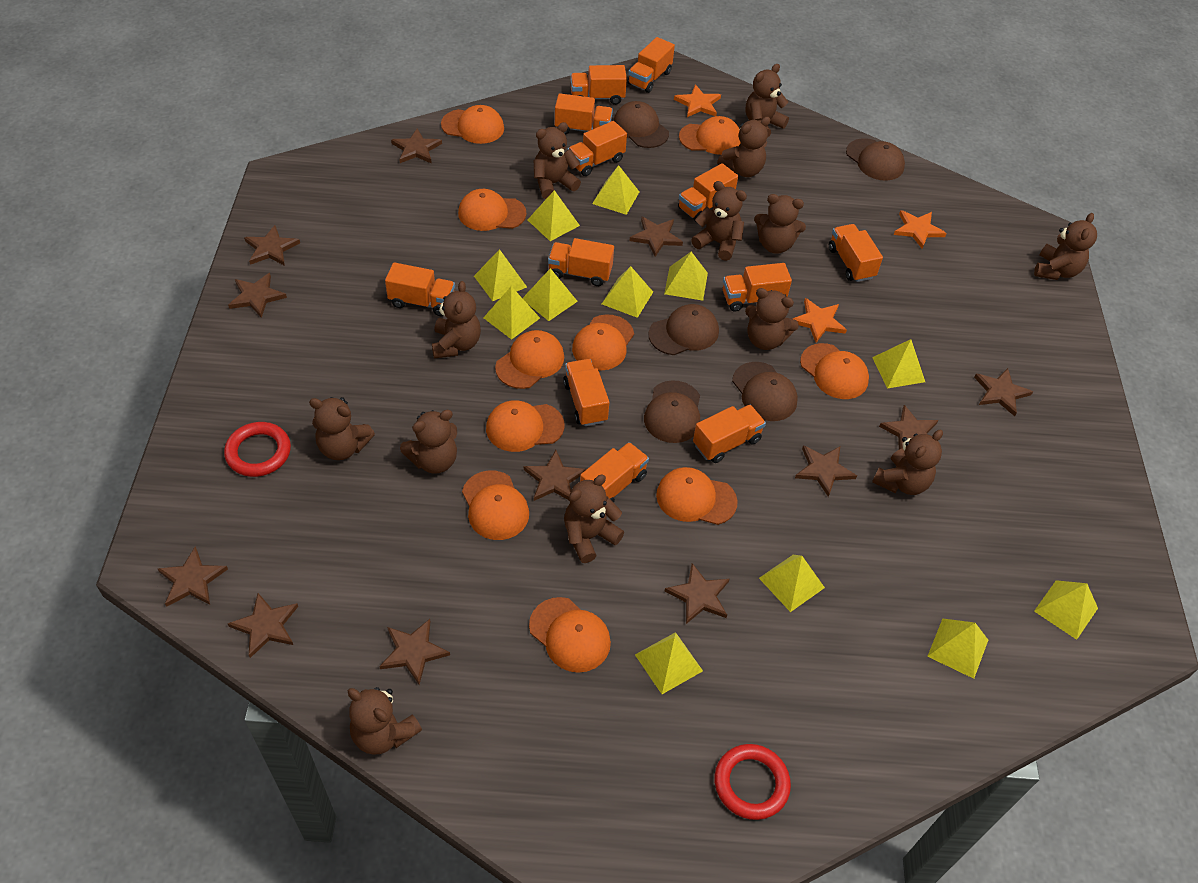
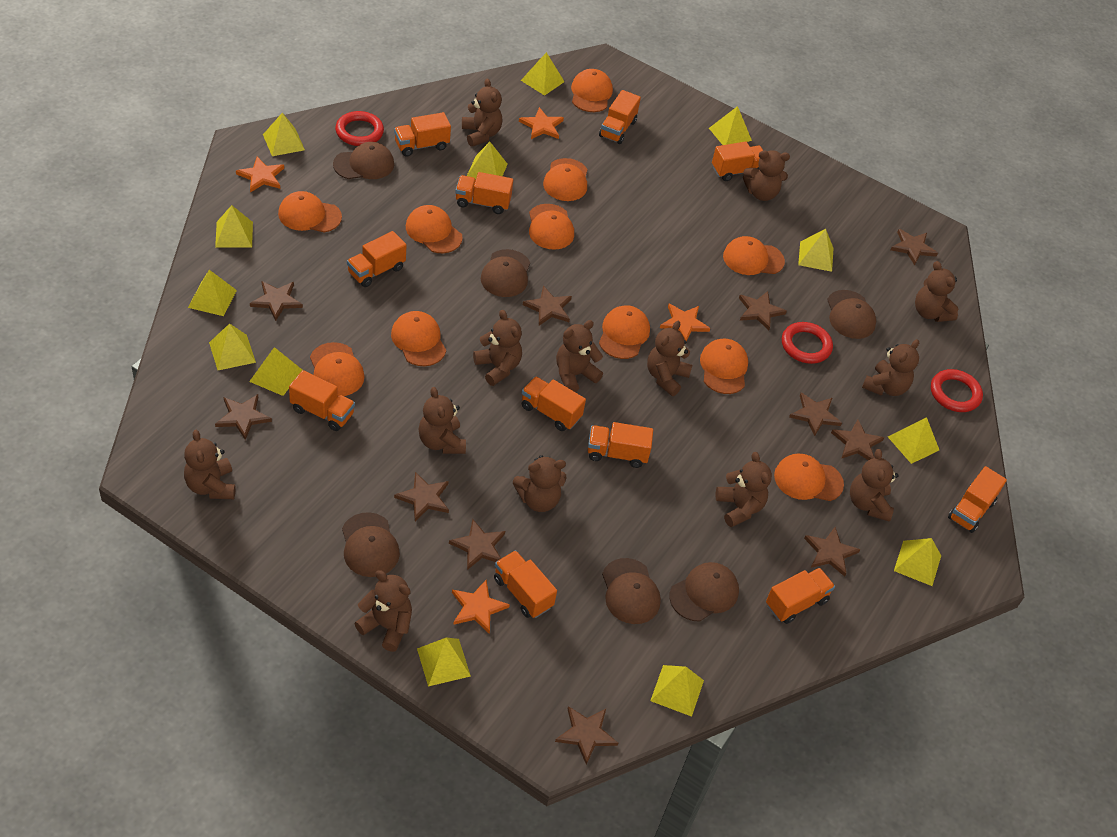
brown cap: [613,101,669,148] [644,380,700,443] [648,304,719,355] [732,362,798,421] [846,138,905,181] = 5 -> [333,142,394,179] [342,512,400,577] [481,249,530,297] [602,558,661,624] [669,562,739,621] [827,290,876,339] = 6
brown star: [158,546,228,607] [228,273,287,318] [228,593,298,658] [244,225,300,266] [379,619,450,685] [391,129,442,163] [524,450,586,501] [629,217,683,257] [665,563,729,624] [795,445,857,497] [879,405,938,450] [974,368,1033,416] = 12 -> [215,394,272,440] [250,281,303,321] [394,472,449,521] [449,519,505,570] [523,286,572,325] [555,706,618,765] [739,291,787,330] [789,393,842,436] [804,527,860,576] [831,419,884,460] [891,229,938,265] = 11
orange cap: [441,105,504,144] [458,189,526,231] [462,470,529,540] [486,400,564,452] [495,330,564,389] [529,597,611,673] [572,314,634,371] [656,467,737,525] [679,116,741,155] [800,343,869,399] = 10 -> [278,191,342,233] [310,342,365,396] [391,311,446,366] [406,205,463,253] [529,204,574,250] [543,158,588,201] [571,69,613,112] [599,305,650,359] [700,339,748,394] [723,236,785,275] [774,454,844,501] = 11
orange star: [674,85,721,117] [793,298,847,342] [894,210,947,249] = 3 -> [236,157,284,192] [452,580,510,634] [519,107,564,139] [660,304,710,342] = 4
orange truck: [385,262,455,316] [548,238,614,286] [555,93,613,135] [563,359,609,426] [568,121,627,176] [570,65,627,105] [580,442,649,503] [627,37,675,93] [678,163,738,221] [693,405,766,463] [723,263,792,311] [829,224,883,282] = 12 -> [289,370,355,431] [347,231,406,287] [394,112,451,156] [455,172,513,214] [494,550,557,618] [522,376,586,431] [588,422,653,468] [599,90,641,144] [712,141,763,181] [766,568,835,624] [948,466,1007,533] = 11
red ring: [224,422,291,477] [714,744,791,820] = 2 -> [335,111,384,146] [782,322,833,364] [931,369,983,412] = 3
yellow pyramid: [474,249,527,301] [483,286,540,340] [523,268,578,321] [528,190,580,241] [592,165,639,215] [602,266,653,318] [635,632,703,694] [664,252,708,301] [759,555,825,612] [872,339,925,389] [927,619,988,679] [1034,580,1098,640] = 12 -> [188,270,237,316] [209,323,256,370] [215,205,253,248] [249,347,302,396] [263,113,305,156] [417,638,471,686] [467,142,508,179] [521,52,565,96] [650,665,704,717] [709,106,752,145] [798,229,834,272] [888,417,939,464] [894,538,941,586] = 13

